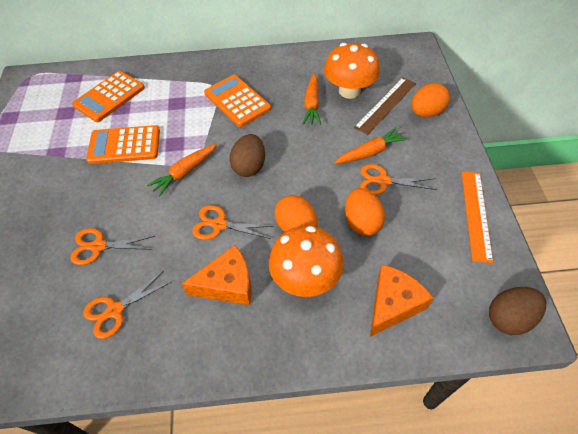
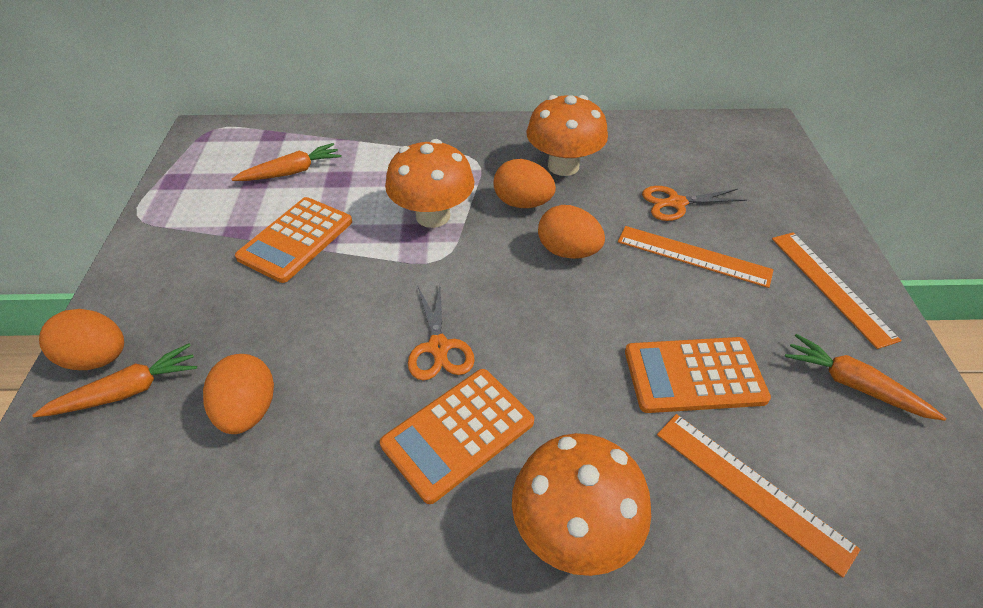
brown egg: [229,134,265,177] [489,287,546,335] = 2 -> none = 0
brown ruler: [354,77,416,135] = 1 -> none = 0
orange cheese: [182,245,251,305] [370,265,434,337] = 2 -> none = 0
orange egg: [274,195,318,232] [345,188,385,236] [411,83,450,117] = 3 -> [39,309,124,370] [203,354,274,434] [494,159,556,208] [538,205,605,259] = 4
orange mushroom: [269,226,344,297] [324,43,380,99] = 2 -> [385,139,474,228] [512,433,651,576] [526,95,608,176] = 3
orange ruler: [461,172,493,263] = 1 -> [618,226,774,288] [657,414,861,578] [772,232,902,349] = 3
orange scissors: [70,228,155,265] [83,271,171,339] [192,205,273,240] [360,164,437,195] = 4 -> [408,285,475,380] [642,186,746,221] = 2

